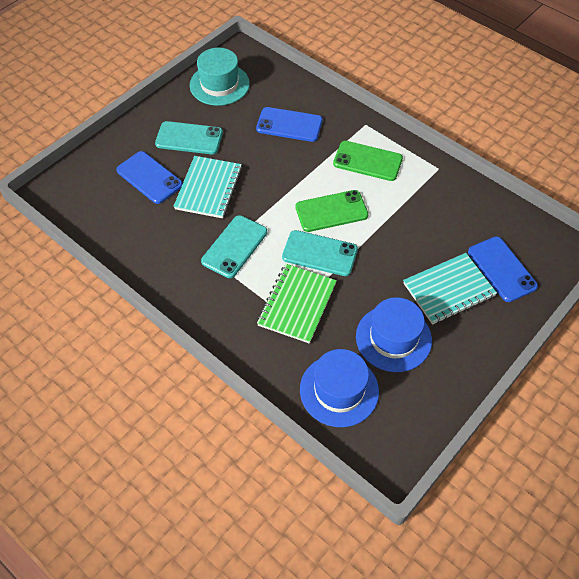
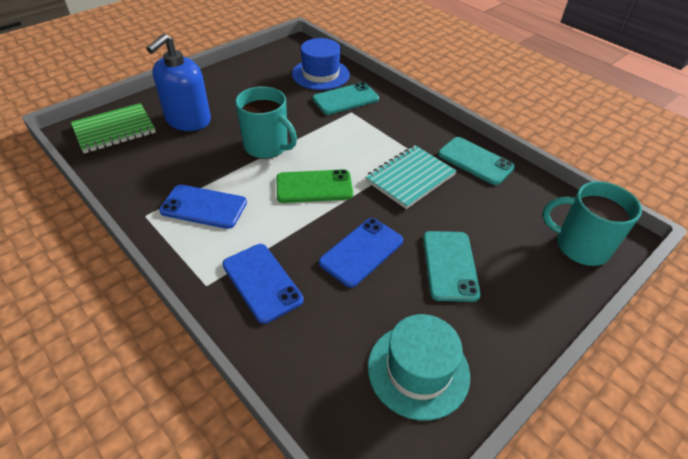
blue hat: [300,349,379,427] [356,297,432,372] = 2 -> [292,38,350,90] = 1
blue soap dispenser: none = 0 -> [146,34,211,131] = 1
green phone: [295,190,369,232] [333,141,403,181] = 2 -> [277,169,353,203] = 1
turquoise mug: none = 0 -> [235,86,297,159] [542,181,642,266] = 2
turquoise notebook: [173,156,242,218] [403,253,497,325] = 2 -> [365,145,457,209] = 1

